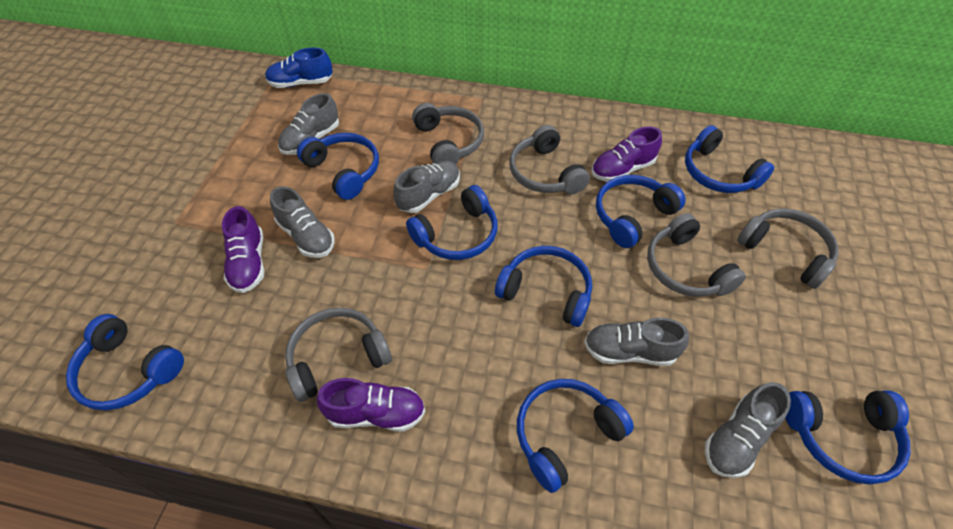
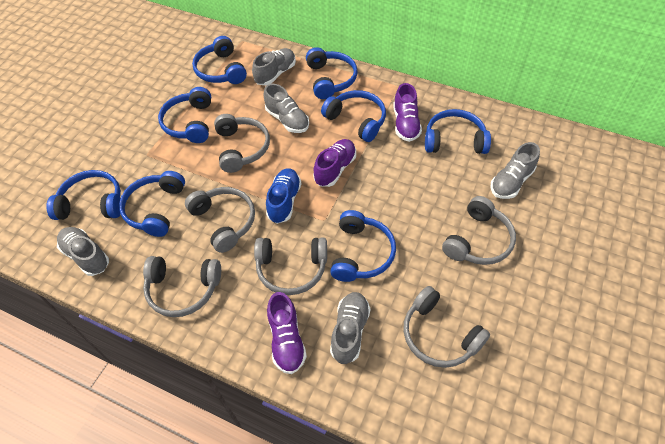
grey headphones: [285,308,392,402] [412,103,484,164] [509,125,590,194] [647,213,746,297] [737,208,839,289] = 5 -> [143,256,221,317] [185,187,255,253] [214,114,270,173] [254,237,327,295] [403,286,490,368] [442,196,516,265] = 6

